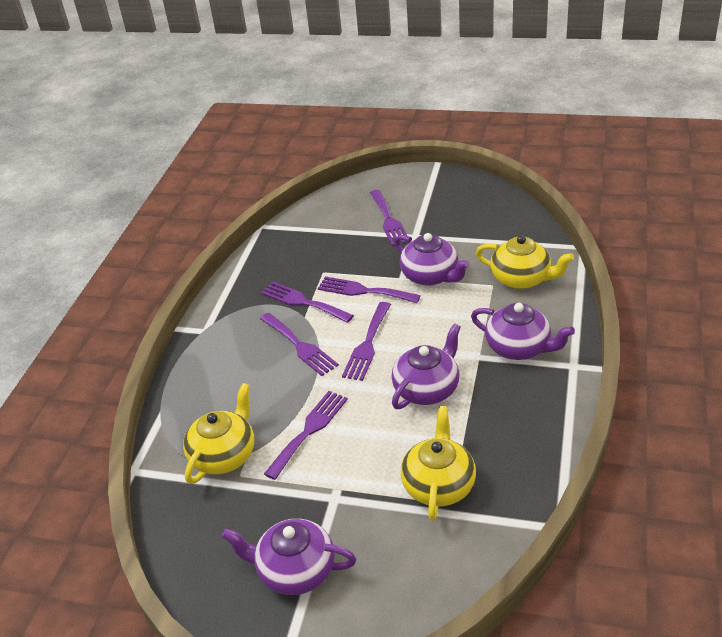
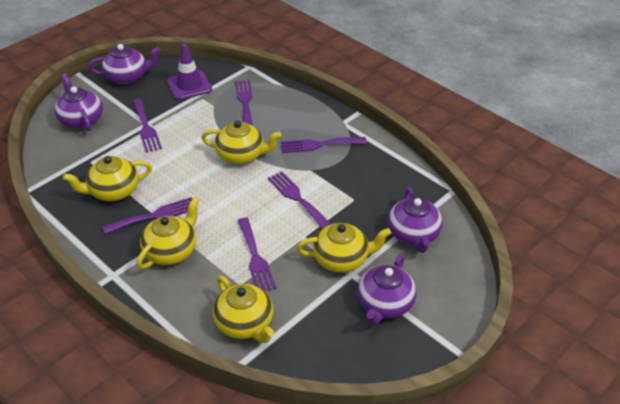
purple traffic cone: none = 0 -> [167,44,212,100] = 1
yellow teapot: [183,383,254,484] [401,406,476,521] [476,235,574,289] = 3 -> [63,156,152,201] [137,197,199,269] [201,121,282,164] [213,276,274,343] [297,223,391,273] = 5

